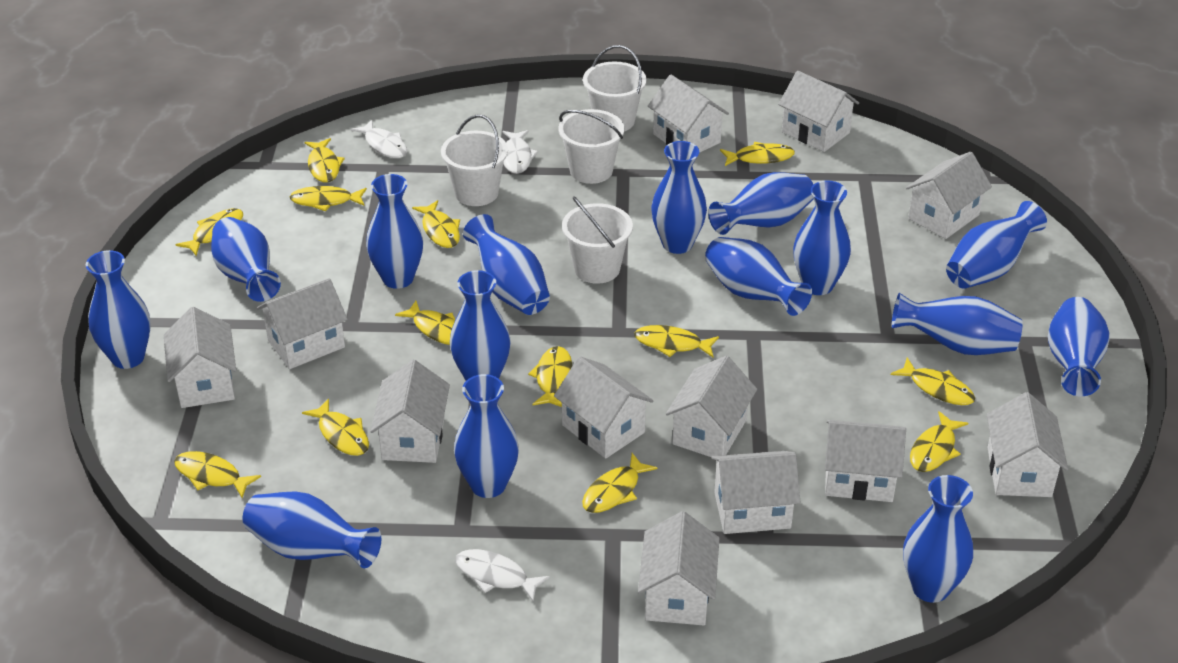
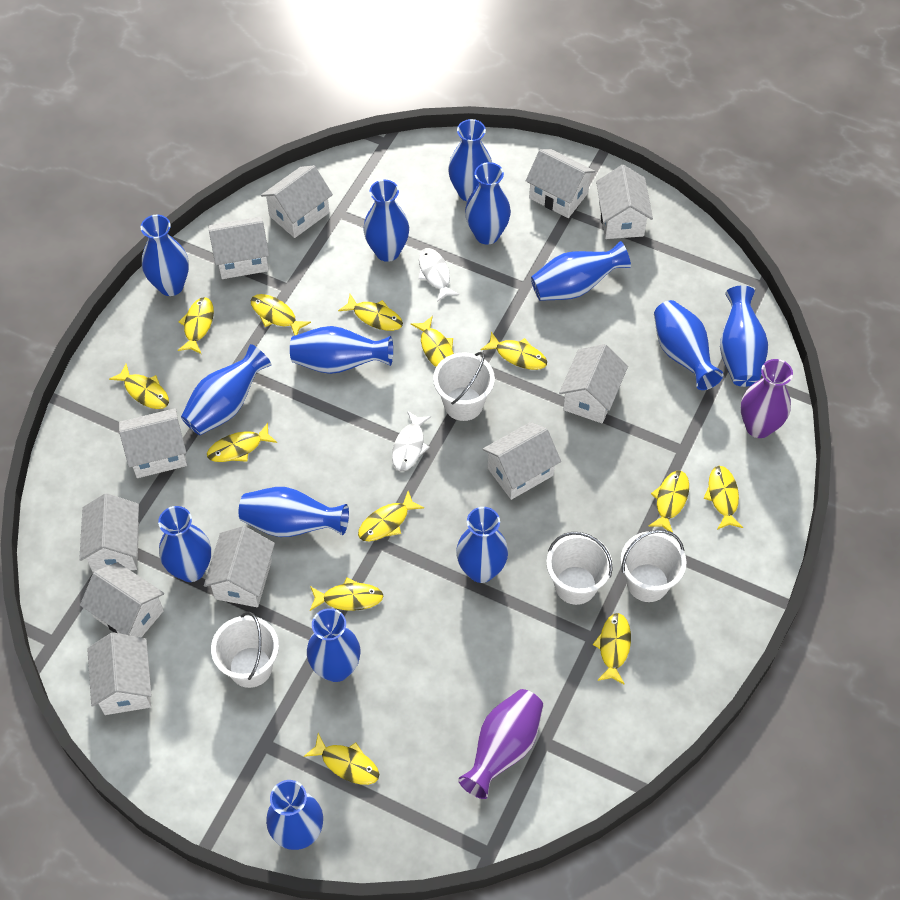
blue vase: [86,250,151,369] [211,217,281,302] [243,491,381,568] [366,174,423,289] [450,270,511,381] [454,374,519,498] [463,214,550,315] [651,141,707,254] [705,237,812,316] [708,172,814,235] [793,180,851,295] [891,293,1023,355] [903,475,973,603] [946,201,1047,289] [1048,297,1110,396] = 15 -> [141,215,189,296] [158,506,211,582] [181,344,271,435] [239,487,349,537] [266,780,323,850] [290,326,393,374] [307,608,360,682] [363,180,409,262] [448,119,492,201] [456,507,508,583] [465,162,511,245] [531,241,631,301] [654,300,724,390] [720,286,768,387] = 14
purple vase: none = 0 -> [458,689,543,799] [741,359,793,438] = 2
white fish: [351,120,407,158] [455,549,550,602] [502,130,538,174] = 3 -> [392,411,431,471] [418,248,459,302] = 2
white house: [164,307,236,408] [257,278,348,369] [370,360,450,463] [554,357,654,459] [638,511,719,625] [648,75,729,153] [666,356,757,457] [711,451,800,534] [778,71,859,152] [825,420,906,502] [906,152,992,239] [987,392,1068,497] = 12 -> [79,493,139,573] [80,562,164,637] [87,632,152,715] [119,408,187,478] [204,526,275,607] [209,216,269,279] [261,165,333,238] [483,422,561,500] [526,149,595,218] [559,344,628,423] [596,165,653,239] = 11

